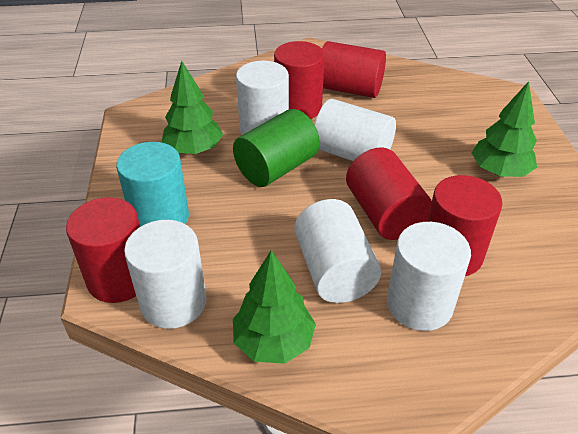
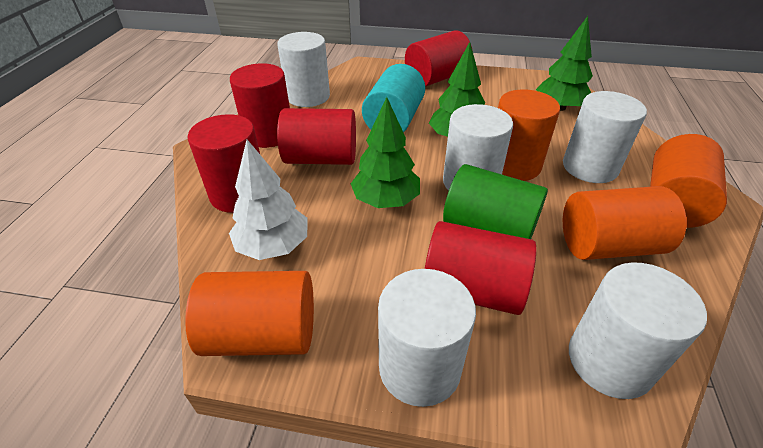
orange cylinder: none = 0 -> [185,271,314,356] [498,89,560,181] [563,186,687,260] [650,134,727,228] = 4
white tree: none = 0 -> [229,140,307,260] = 1

